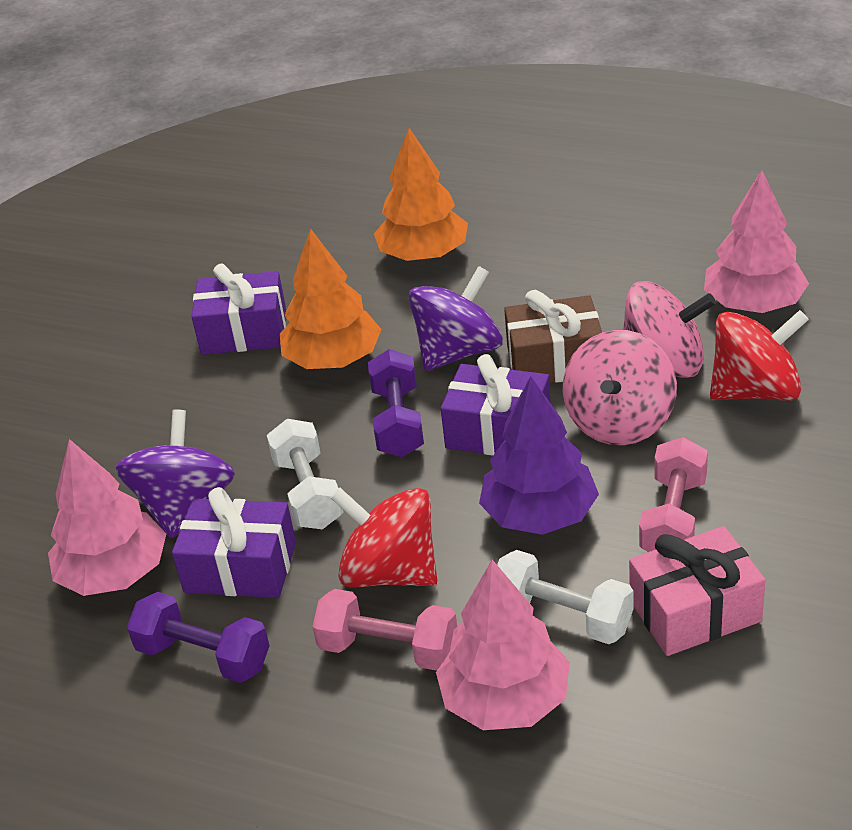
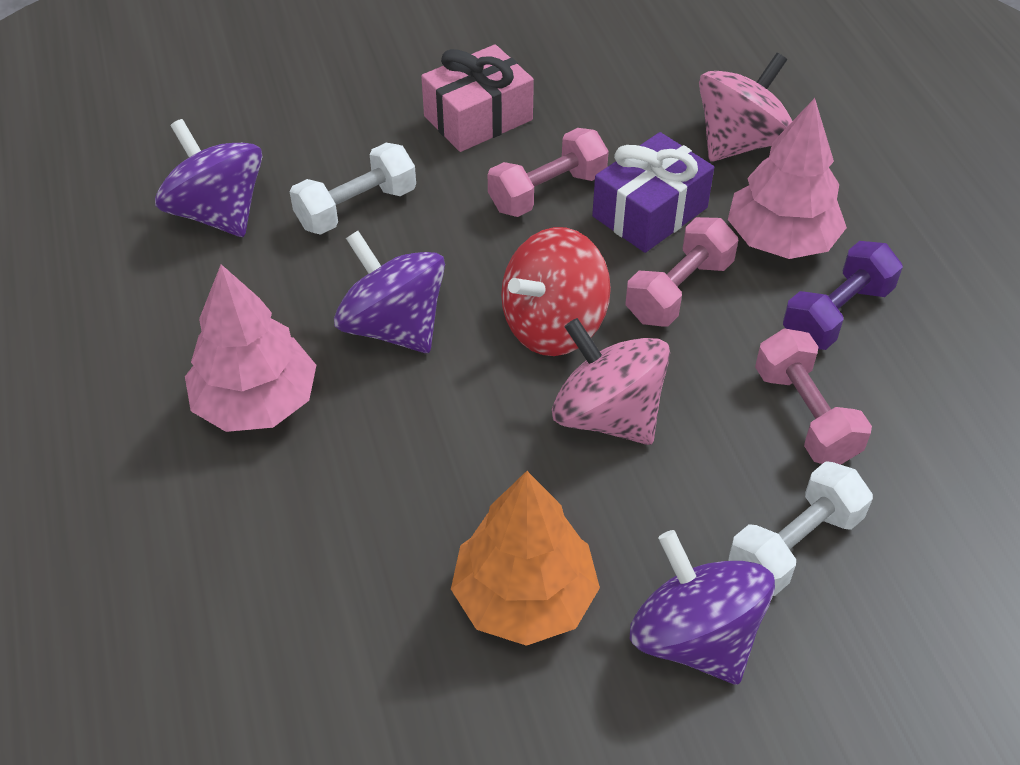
brown gift: [504,290,602,383] = 1 -> none = 0
orange tree: [280,228,381,369] [374,128,468,261] = 2 -> [451,471,600,646] = 1
pink dumbbell: [312,589,457,671] [639,437,708,552] = 2 -> [488,128,609,217] [626,217,738,327] [755,328,872,465] = 3
pink tree: [48,439,166,596] [436,560,570,730] [704,170,809,313] = 3 -> [185,264,316,432] [728,98,847,259] = 2
purple dumbbell: [127,592,270,683] [368,349,424,457] = 2 -> [783,241,903,350] = 1
purple gift: [172,487,296,598] [191,263,286,355] [441,354,551,456] = 3 -> [592,132,714,253] = 1
purple spinning top: [116,410,235,539] [408,266,503,371] = 2 -> [155,119,262,237] [334,231,445,353] [630,530,775,685] = 3
purple tree: [479,376,599,535] = 1 -> none = 0
red spinning top: [331,488,437,588] [710,310,809,401] = 2 -> [501,227,611,356] = 1

